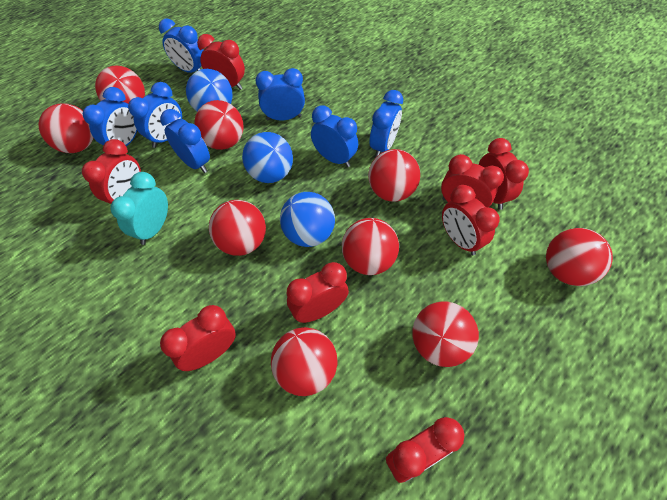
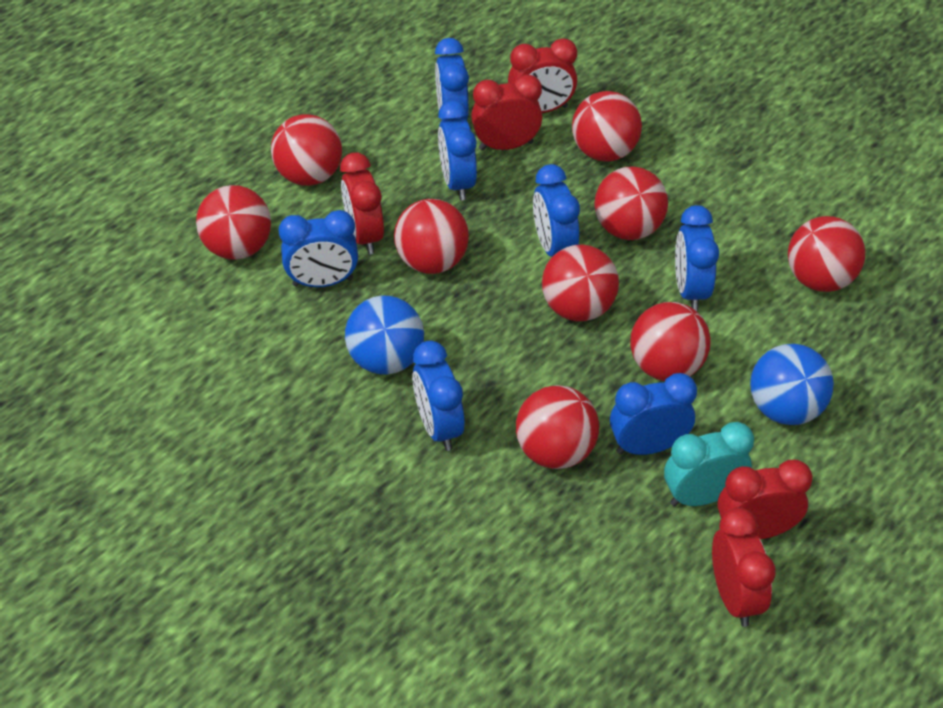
blue ball: [186,69,232,111] [242,132,293,183] [280,192,335,247] = 3 -> [345,296,424,375] [750,344,834,425] = 2
red clock: [82,139,141,204] [160,305,236,371] [197,34,245,90] [287,262,349,323] [386,417,464,483] [441,154,504,207] [442,185,500,255] [479,138,529,210] = 8 -> [340,152,384,255] [471,74,543,151] [508,38,577,113] [712,507,776,627] [717,460,813,540] = 5

